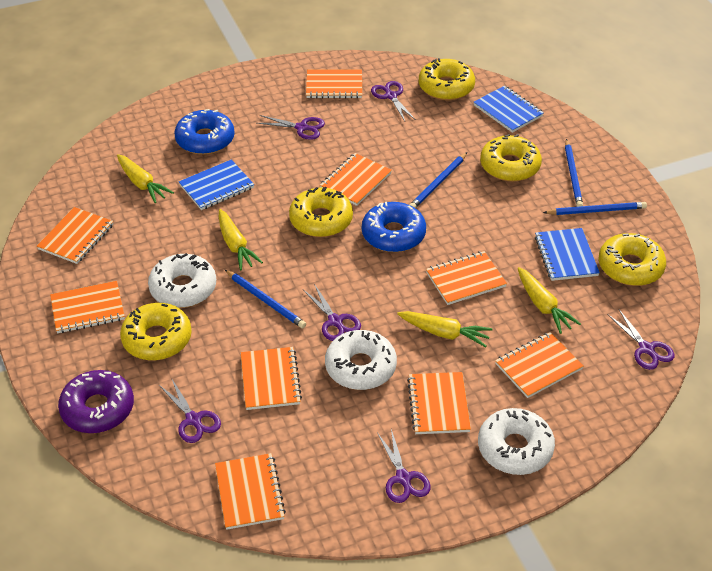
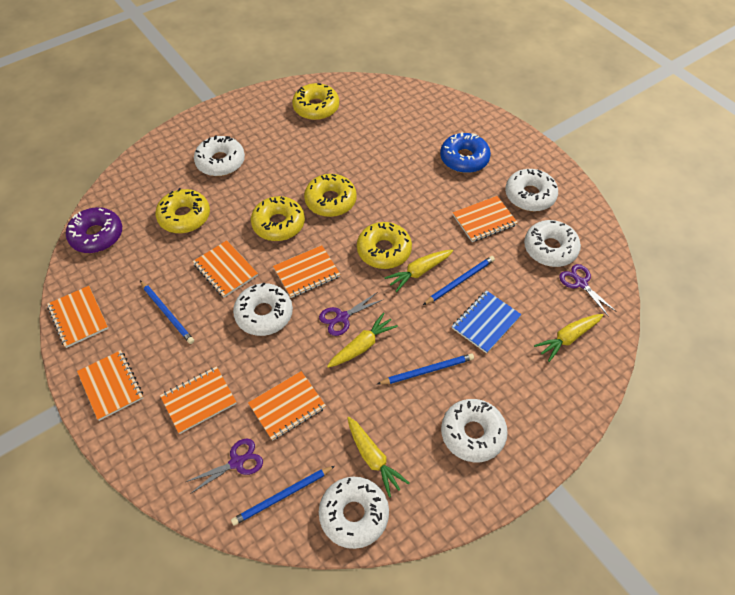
blue donut: [174,109,235,155] [362,202,426,252] = 2 -> [440,132,491,173] = 1
blue notebook: [179,160,254,210] [474,86,544,133] [535,228,600,281] = 3 -> [452,290,522,353] = 1
orange notebook: [37,207,113,264] [50,281,125,333] [215,453,286,530] [241,347,302,410] [306,69,362,98] [320,153,392,206] [407,372,471,434] [426,251,507,305] [495,332,584,398] = 9 -> [47,286,108,348] [77,350,143,421] [160,366,237,434] [192,240,258,297] [248,371,326,441] [273,245,341,298] [453,196,518,242] = 7
purple scissors: [159,378,221,443] [257,115,325,140] [303,284,361,341] [371,81,416,121] [377,429,430,503] [608,310,675,370] = 6 -> [186,439,263,494] [319,293,384,336] [559,264,617,317] = 3
white donut: [148,253,216,308] [325,330,397,390] [478,408,555,475] = 3 -> [194,135,245,176] [233,283,293,336] [319,477,389,549] [441,399,508,462] [505,169,558,211] [524,220,581,267] = 6

